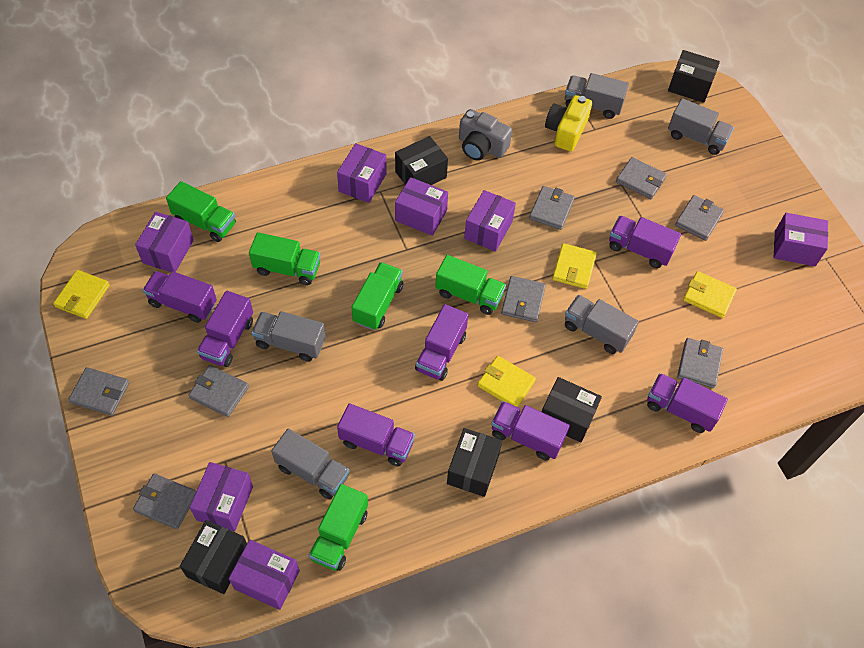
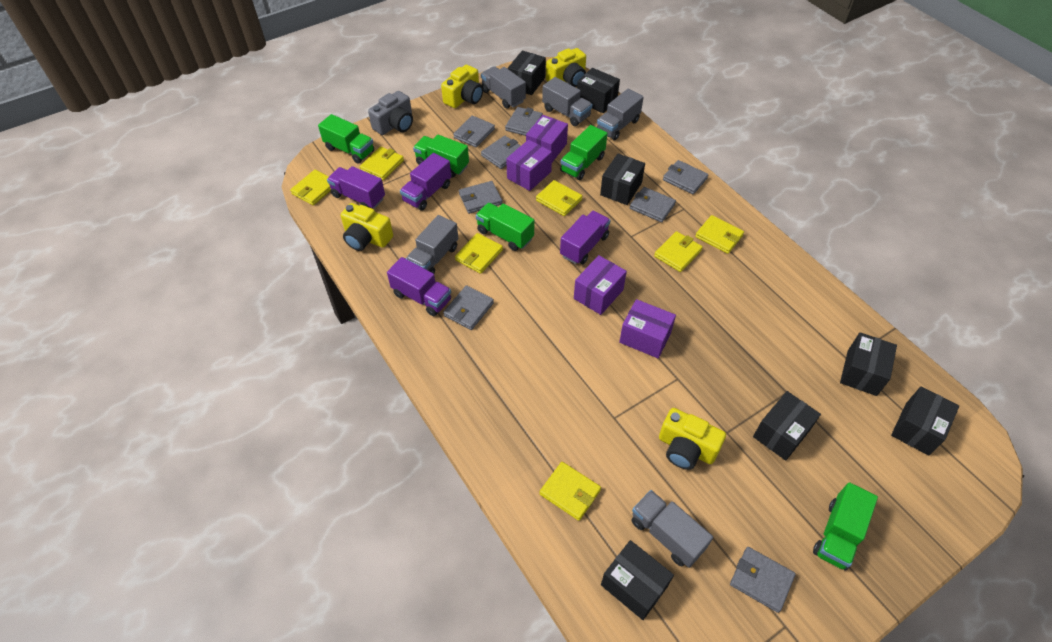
black box: [180,520,247,594] [395,136,448,185] [447,428,502,497] [542,377,602,442] [668,50,720,103] = 5 -> [508,51,546,95] [577,68,620,113] [600,153,645,205] [601,540,674,620] [753,391,821,461] [840,332,897,396] [891,387,959,456] = 7
purple box: [135,212,194,272] [190,462,253,532] [229,540,300,610] [337,143,387,203] [395,177,448,236] [464,190,516,252] [774,213,828,266] = 7 -> [506,140,552,191] [526,115,568,162] [574,255,627,315] [619,299,676,358] = 4
purple truck: [143,271,217,323] [197,291,253,367] [337,403,415,467] [415,304,469,381] [491,401,570,460] [609,216,681,268] [647,373,728,433] = 7 -> [327,166,385,209] [387,257,451,316] [400,153,451,211] [560,211,611,264] = 4
yellow camera: [545,95,592,152] = 1 -> [340,203,393,251] [441,65,483,108] [546,48,586,87] [659,408,726,470] = 4
yellow wallet: [53,270,110,319] [477,356,536,407] [552,243,597,289] [683,271,737,318] = 4 -> [290,170,331,205] [360,147,404,181] [455,233,503,274] [536,180,582,216] [540,462,601,521] [654,231,703,272] [695,215,744,254] = 7

